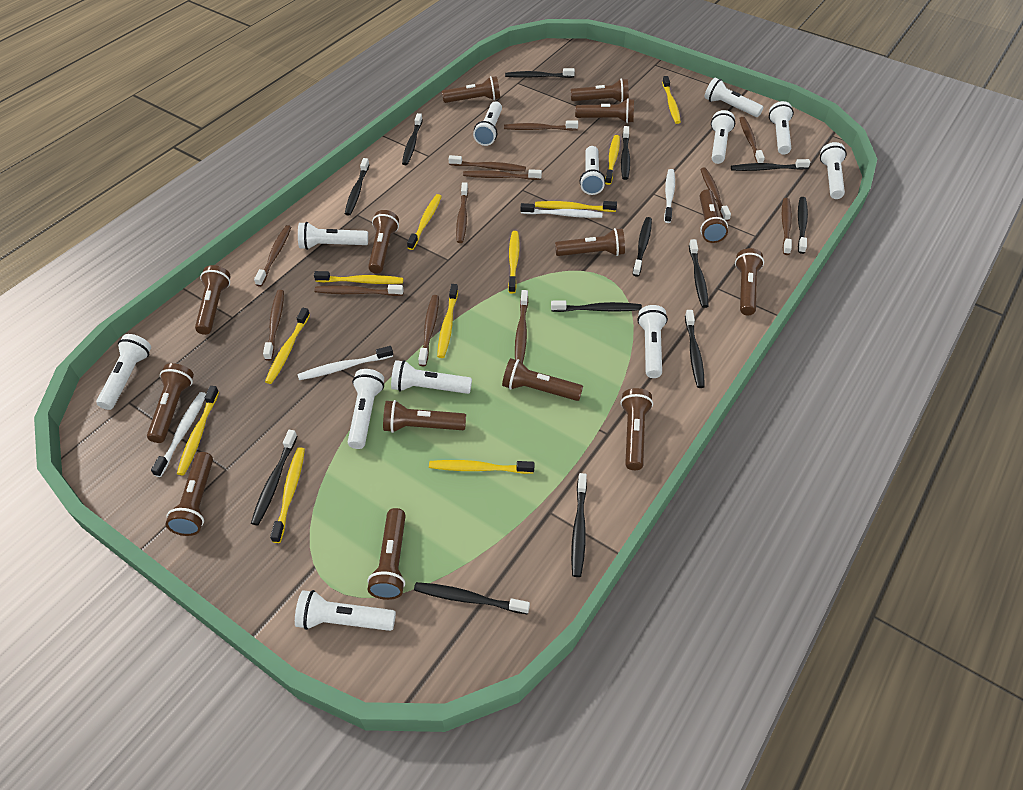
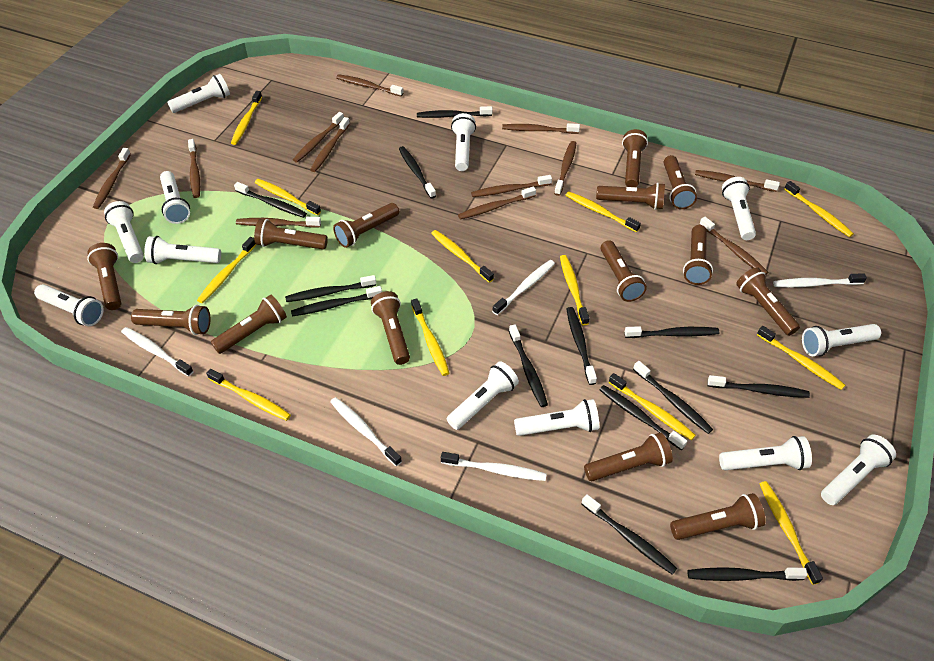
white toothbrush: [151,392,206,477] [298,346,393,380] [520,203,603,218] [664,169,675,223] = 4 -> [121,327,194,376] [330,397,402,466] [441,452,547,481] [492,260,555,315] [773,273,867,287] = 5
yellow toothbrush: [177,386,219,475] [265,308,310,384] [270,447,305,543] [314,271,403,284] [407,194,442,250] [429,460,535,474] [437,284,458,358] [508,231,519,293] [535,201,617,212] [605,135,620,185] [662,76,681,124] = 11 -> [197,237,256,303] [206,369,291,421] [231,91,262,145] [255,179,321,215] [411,298,449,376] [431,230,494,283] [560,255,589,325] [565,191,641,232] [609,373,696,440] [757,326,845,390] [760,481,823,585] [784,181,854,237] = 12

